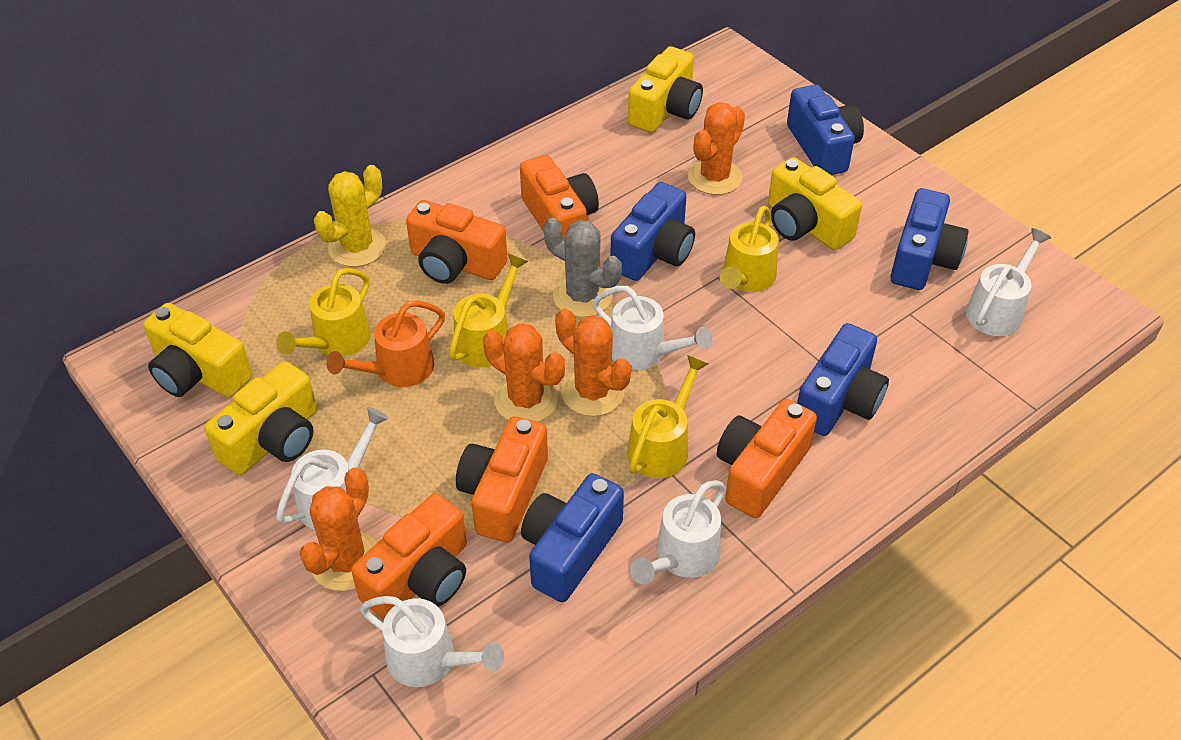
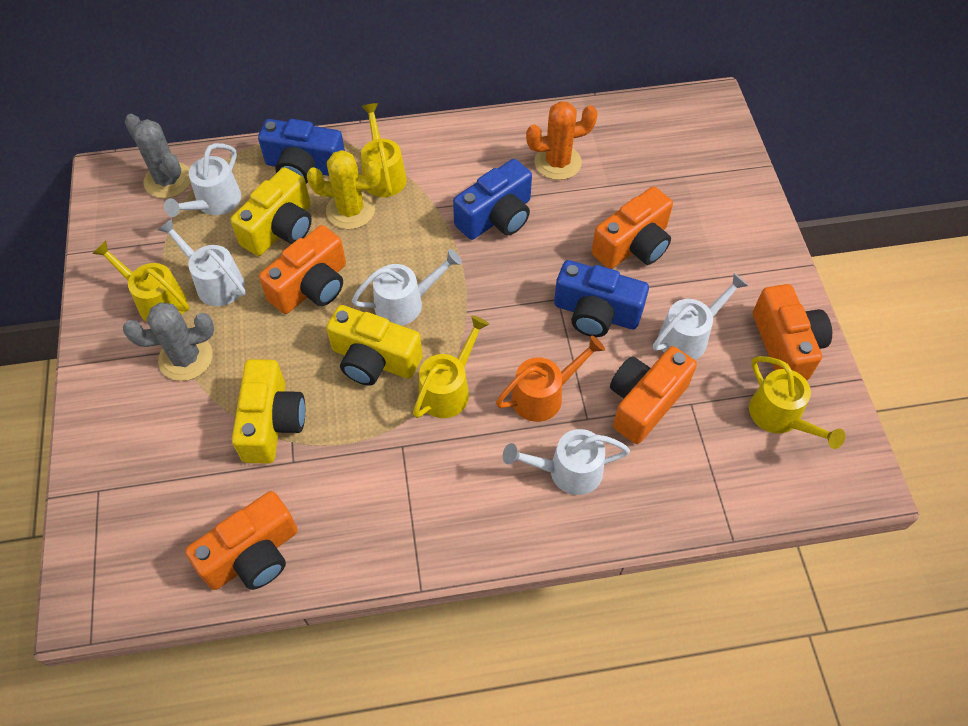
blue camera: [521,473,624,602] [610,182,695,281] [787,85,864,175] [797,323,889,436] [890,188,969,290] = 5 -> [258,119,345,184] [453,159,532,240] [554,260,649,337] = 3
grey cactus: [544,218,622,317] = 1 -> [123,302,214,381] [125,114,191,198] = 2
orange cactus: [300,467,377,591] [483,323,565,422] [555,308,631,416] [688,102,745,195] = 4 -> [526,101,598,180] = 1
yellow camera: [143,303,252,397] [205,361,317,475] [628,46,703,133] [768,157,862,250] = 4 -> [230,167,312,256] [232,359,305,464] [326,305,422,386] = 3

